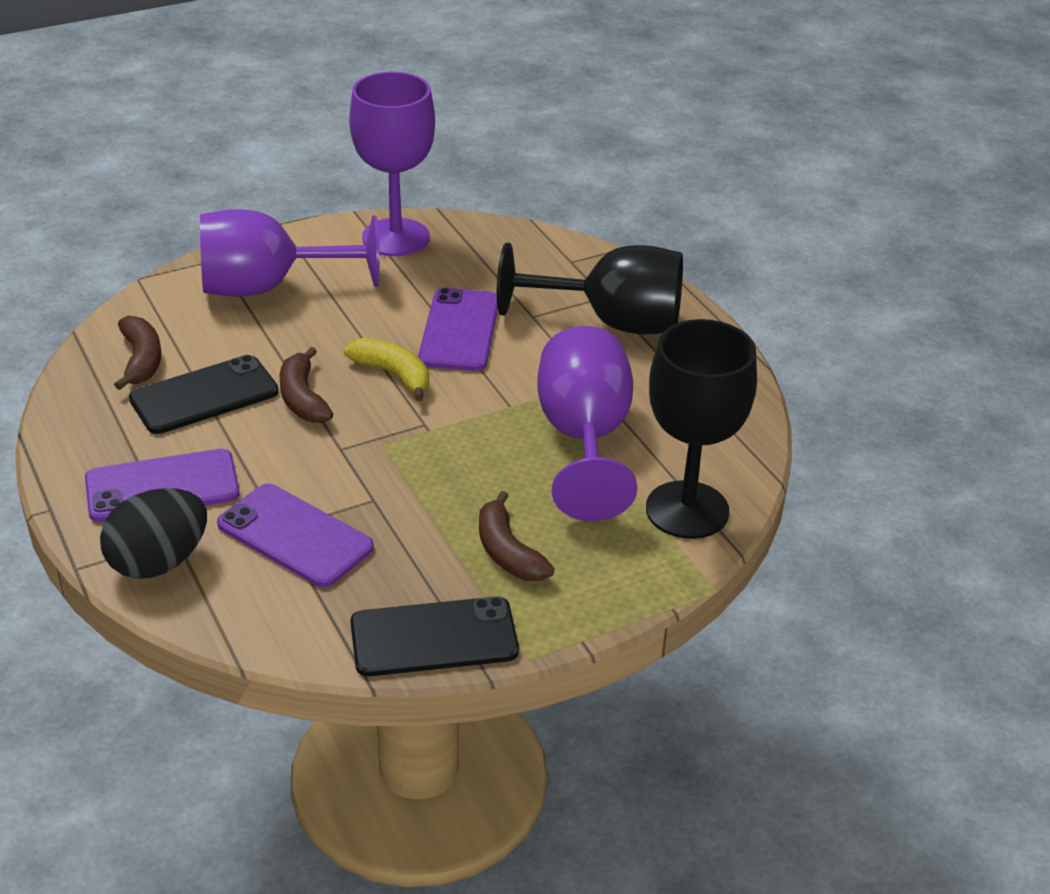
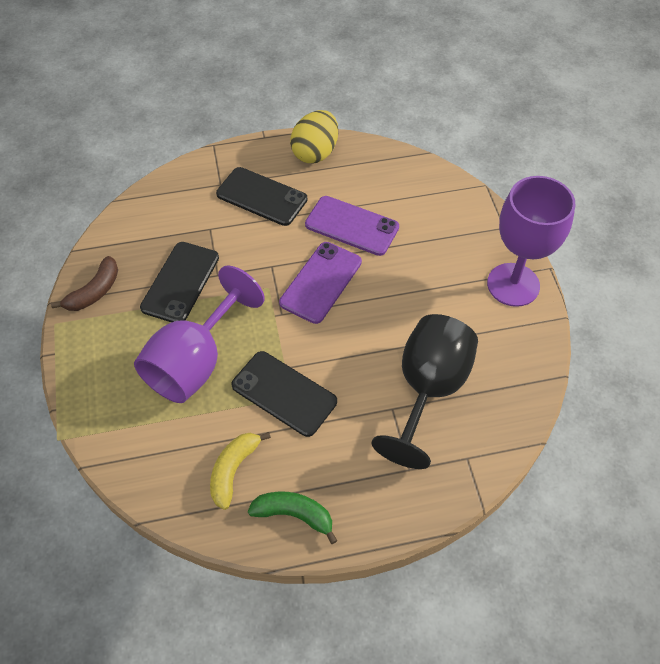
black egg: [100,488,207,579] = 1 -> none = 0
black goblet: [497,243,683,334] [646,319,757,539] = 2 -> [372,314,478,469] = 1
black phone: [129,355,279,434] [350,597,519,676] = 2 -> [140,242,219,322] [216,167,307,226] [231,351,337,437] = 3
brown banana: [114,316,161,390] [280,347,333,423] [479,491,554,581] = 3 -> [51,256,118,311] = 1
green banana: none = 0 -> [248,492,338,544] = 1
purple goblet: [200,209,380,297] [349,72,435,256] [537,326,637,521] = 3 -> [134,265,265,403] [487,176,576,307] = 2
purple phone: [85,449,240,522] [217,484,374,587] [418,288,498,371] = 3 -> [279,242,362,324] [305,196,399,256] = 2
yellow egg: none = 0 -> [290,110,338,163] = 1

